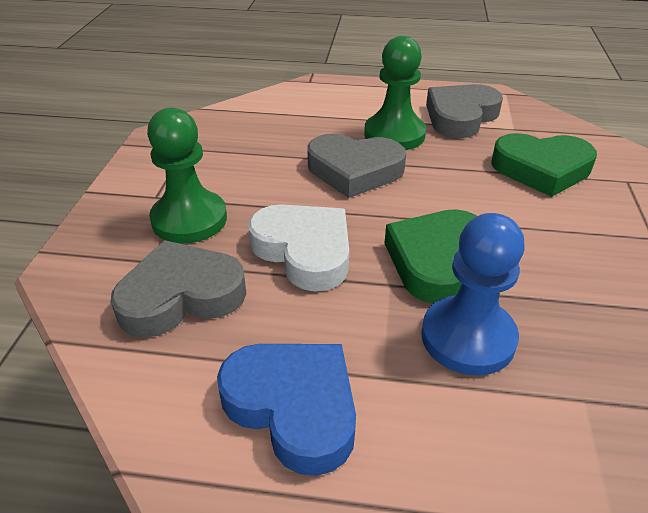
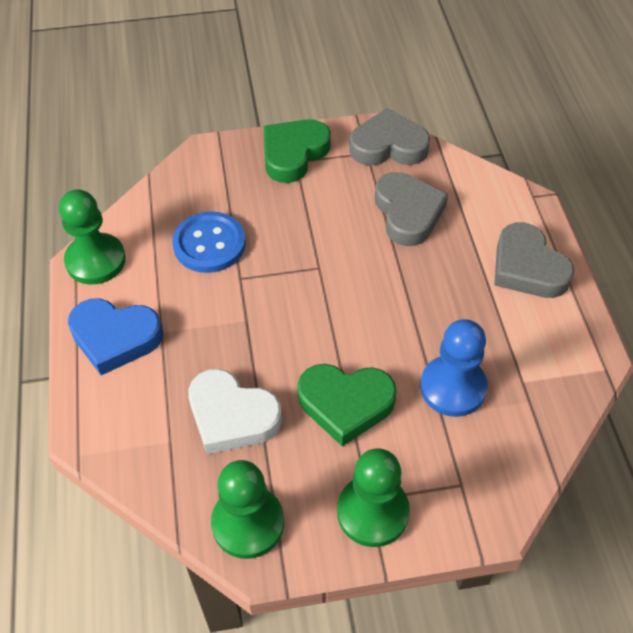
blue button: none = 0 -> [172,211,246,273] = 1
green pawn: [147,108,227,244] [364,36,426,150] = 2 -> [59,190,126,285] [211,460,284,559] [337,448,410,547] = 3

